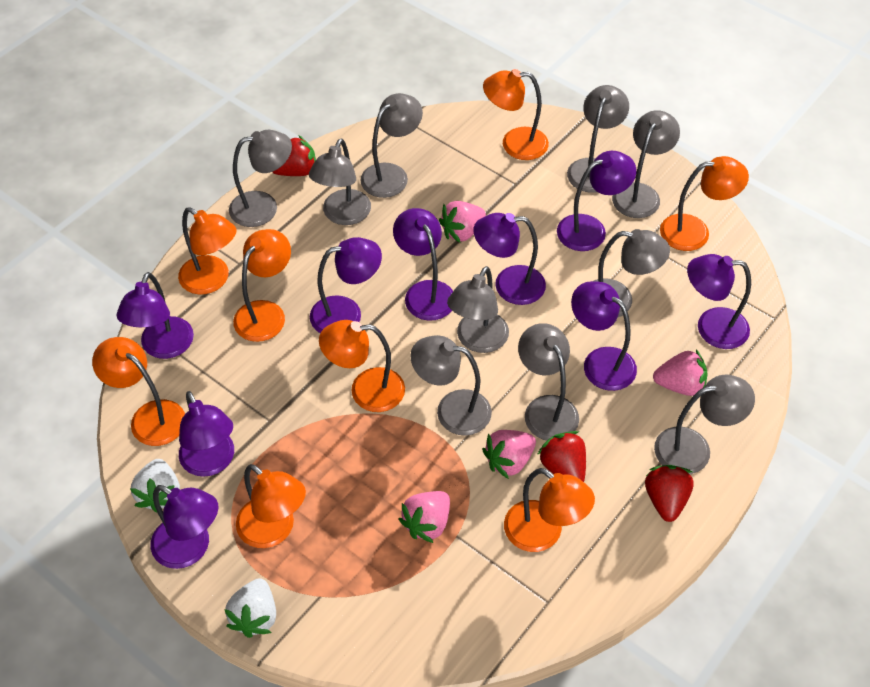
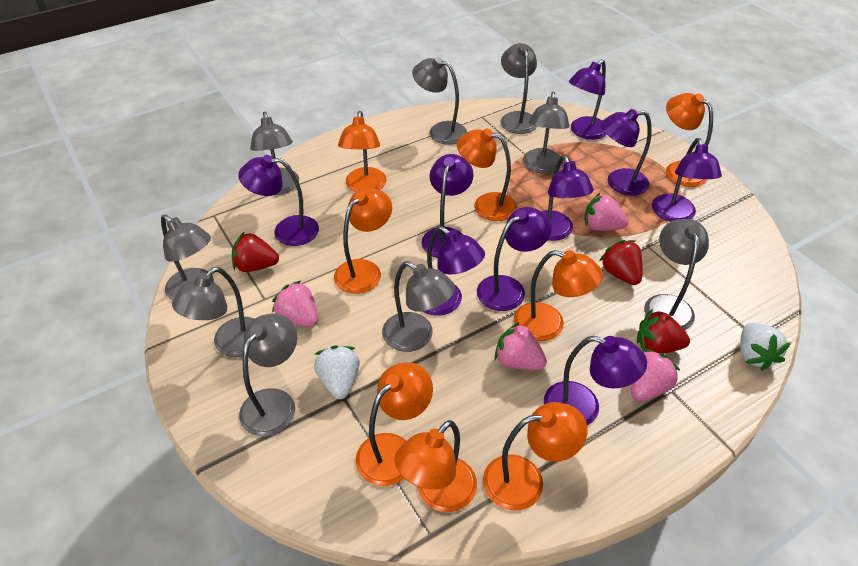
grey lamp: [229,130,292,227] [309,138,371,225] [360,93,423,198] [410,335,492,436] [447,266,509,353] [518,323,579,440] [567,85,629,193] [594,229,670,317] [612,110,680,218] [654,375,755,474] = 10 -> [161,214,214,301] [172,267,254,357] [239,313,297,437] [250,112,299,195] [382,261,455,352] [412,57,467,145] [500,43,537,134] [523,92,570,174] [644,219,709,330] = 9

